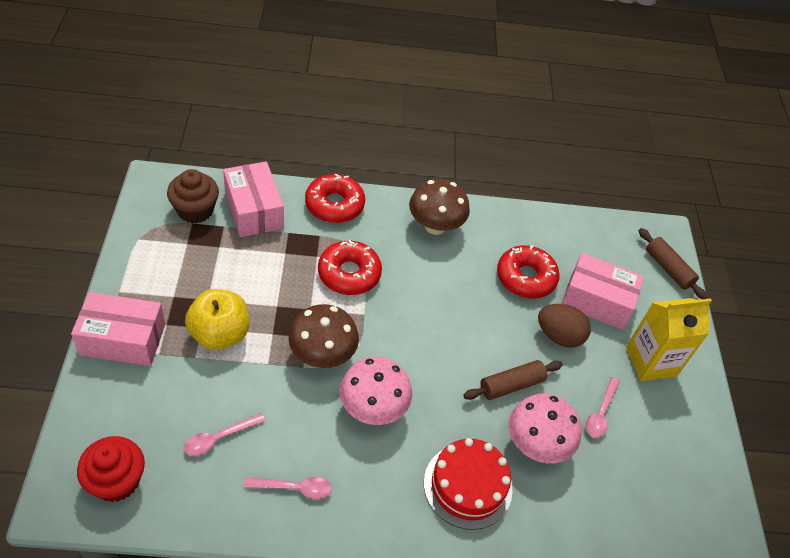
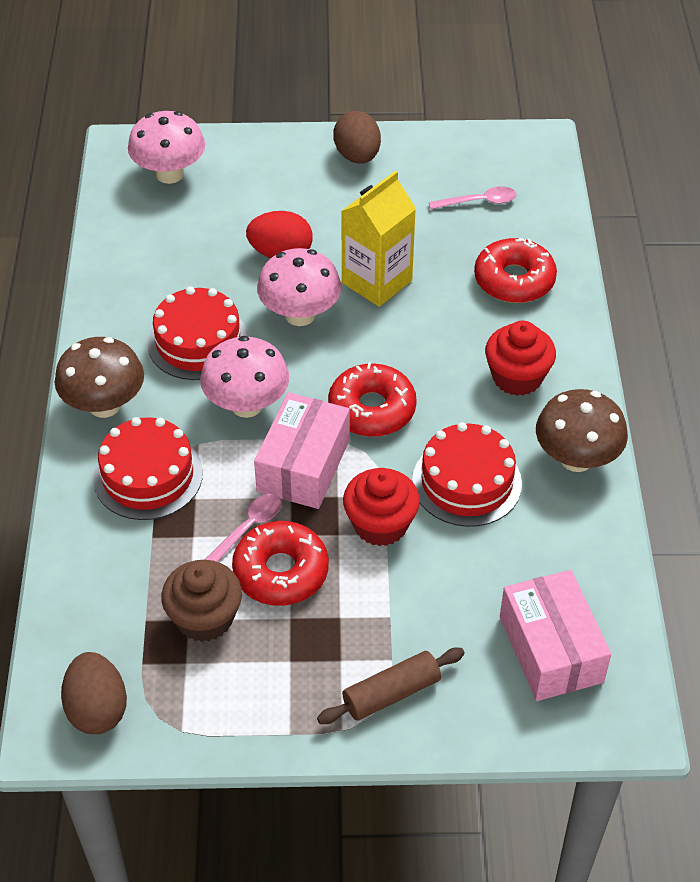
brown egg: [538,304,591,347] = 1 -> [61,652,127,734] [333,111,381,164] = 2
brown rolling pin: [463,360,563,400] [639,228,707,299] = 2 -> [317,648,465,724] = 1
pink box: [71,292,165,366] [223,161,284,237] [561,253,644,330] = 3 -> [254,392,350,509] [500,570,611,701] = 2
pink mushroom: [339,357,412,425] [508,394,581,464] = 2 -> [128,111,205,184] [200,336,289,418] [257,248,342,326] = 3
pink spoon: [184,413,265,456] [244,477,332,499] [586,377,620,438] = 3 -> [205,494,282,562] [429,187,516,209] = 2
red cake: [424,438,513,530] = 1 -> [93,417,203,520] [147,287,249,380] [412,422,522,527] = 3
red cupcake: [77,436,145,502] = 1 -> [343,468,420,546] [485,321,556,396] = 2
red egg: none = 0 -> [246,211,313,258] = 1
yellow apple: [185,289,249,350] = 1 -> none = 0

